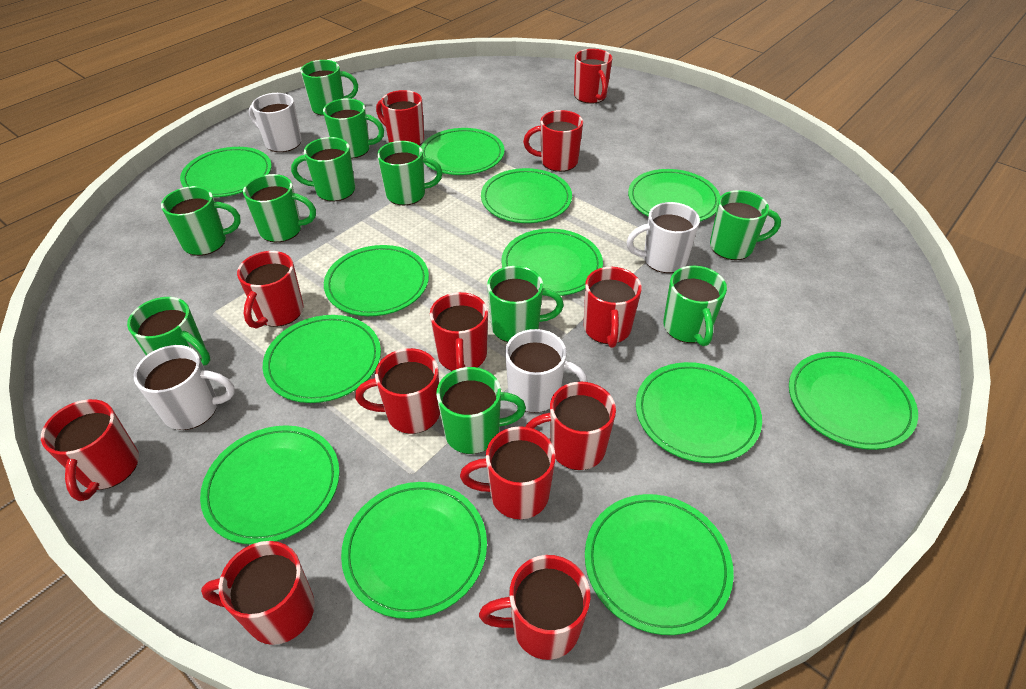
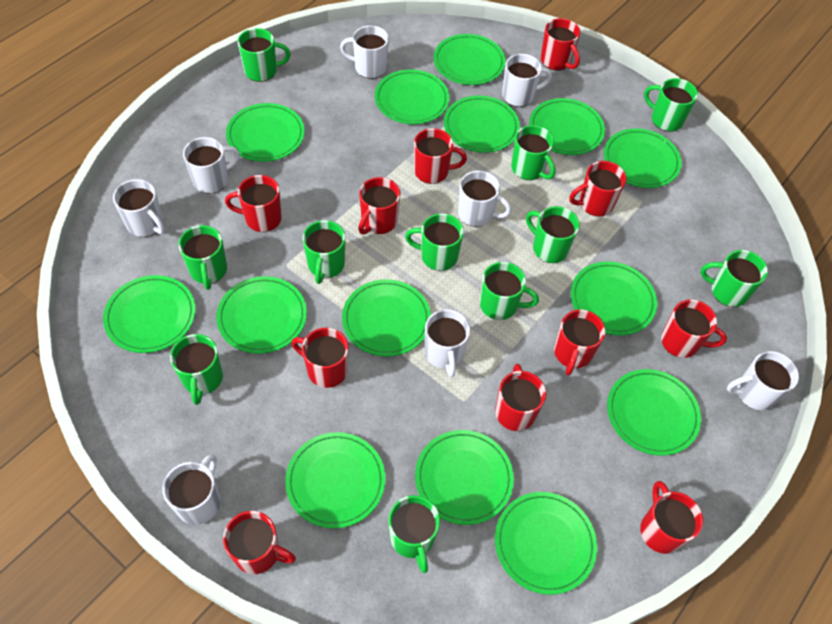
green plate: [180,147,272,197] [200,425,340,545] [263,315,381,403] [324,245,429,316] [341,482,487,619] [421,128,504,175] [481,168,572,223] [501,229,603,296] [585,494,734,635] [628,169,721,222] [636,362,762,463] [789,352,918,450] = 12 -> [103,275,195,353] [216,276,307,354] [226,103,305,162] [285,432,385,528] [342,279,431,357] [375,70,449,124] [415,430,514,525] [434,34,505,85] [444,96,520,153] [495,492,597,595] [529,98,605,155] [571,261,657,336] [604,128,681,188] [607,369,701,456] = 14
red mug: [41,399,139,501] [201,541,315,645] [237,251,304,329] [355,348,440,434] [376,90,424,146] [430,292,488,371] [460,426,556,519] [479,555,591,660] [523,110,583,172] [525,382,616,470] [574,49,612,104] [584,267,642,348] = 12 -> [223,511,296,574] [225,175,282,232] [291,328,349,388] [358,177,400,235] [414,128,467,184] [495,364,546,431] [541,18,580,71] [554,310,606,376] [569,161,627,217] [640,481,703,554] [661,299,727,358] = 11
white mug: [134,345,235,430] [249,93,302,152] [505,329,588,413] [626,202,700,273] = 4 -> [113,179,165,237] [162,454,221,525] [183,137,239,194] [340,25,389,79] [425,309,470,377] [458,171,511,227] [502,54,552,107] [727,351,799,410] = 8

